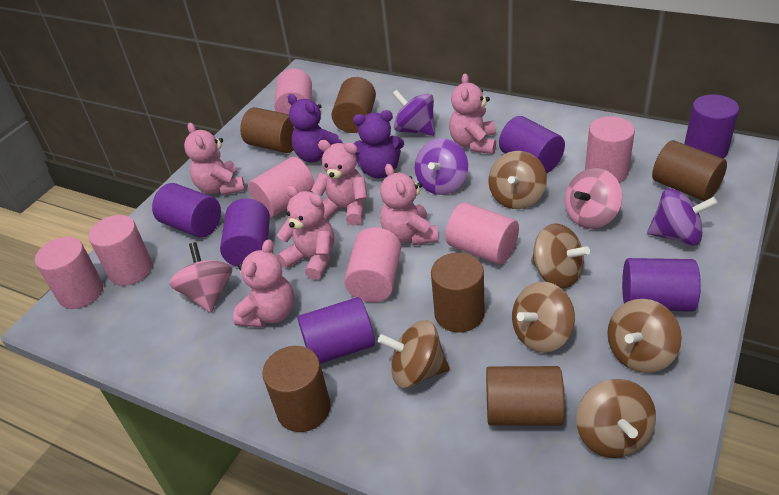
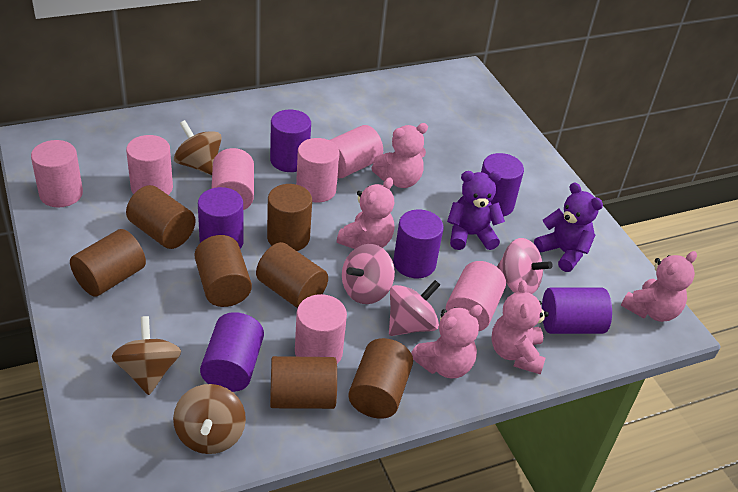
brown cylinder: [240,107,294,153] [262,346,331,432] [331,77,376,133] [431,253,485,333] [486,366,565,426] [652,140,727,201] = 6 -> [70,229,146,297] [126,185,196,249] [195,235,252,307] [256,242,328,308] [267,184,312,251] [270,356,337,409] [348,338,413,418] = 7
brown spinning top: [378,320,450,388] [488,151,547,209] [512,282,575,353] [531,223,590,288] [576,379,656,458] [607,299,682,373] = 6 -> [112,316,181,395] [173,384,246,454] [174,120,222,175] = 3
pink spinning top: [169,242,232,313] [565,168,622,229] = 2 -> [342,244,395,304] [389,280,440,336] [497,238,553,294] = 3
pink teddy bear: [184,123,245,195] [233,239,294,327] [277,185,334,280] [311,140,367,225] [380,164,438,245] [449,73,496,154] = 6 -> [337,178,394,249] [371,123,428,188] [411,305,483,378] [491,280,549,374] [621,251,697,322] = 5
purple spinning top: [392,90,434,136] [415,138,468,195] [647,188,718,246] = 3 -> none = 0

